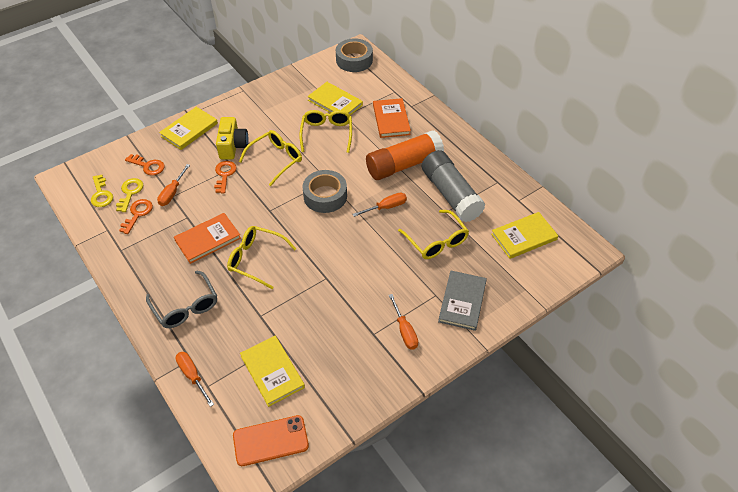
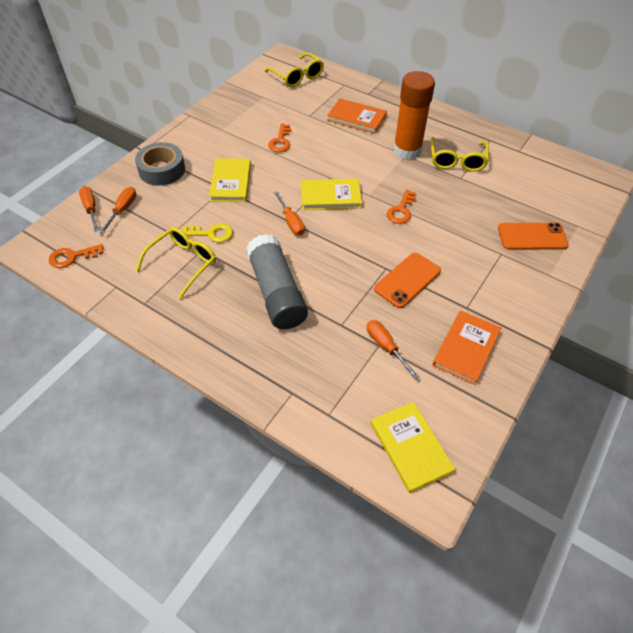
grey book: [438,271,487,331] = 1 -> none = 0
grey glasses: [146,271,217,328] = 1 -> none = 0
grey tape: [303,170,347,213] [336,38,373,72] = 2 -> [135,142,185,186] = 1
orange phone: [233,415,309,466] = 1 -> [374,253,441,308] [498,223,569,250] = 2
yellow book: [159,107,218,150] [240,336,305,407] [308,82,363,115] [491,212,558,259] = 4 -> [209,158,251,202] [301,179,362,210] [371,402,455,493] = 3
yellow camera: [216,117,248,159] = 1 -> none = 0
yellow glasses: [227,226,296,289] [239,130,302,186] [299,110,352,153] [398,210,469,259] = 4 -> [136,227,216,299] [264,53,324,87] [431,137,489,172] = 3
yellow key: [91,175,113,207] [116,178,143,212] = 2 -> [183,224,233,242] = 1

